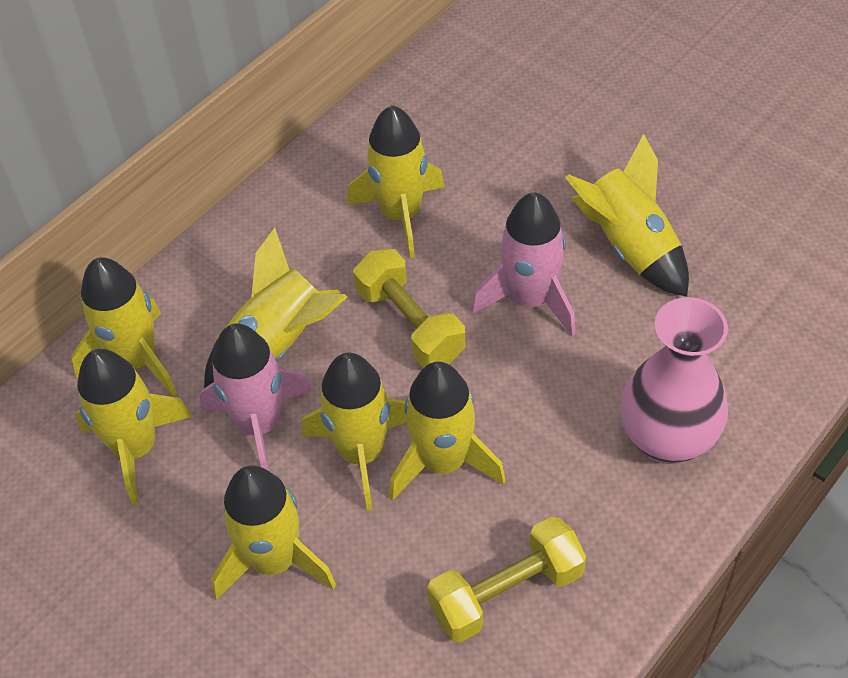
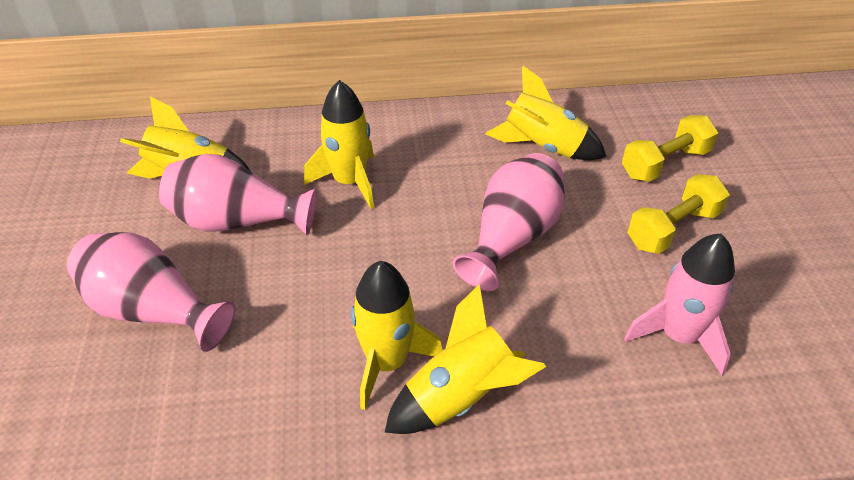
pink rocket: [199,323,312,471] [471,192,576,336] = 2 -> [624,233,735,375] = 1
pink vase: [620,297,728,464] = 1 -> [67,232,236,352] [159,154,317,235] [453,153,565,291] = 3
yellow rocket: [71,257,177,397] [76,349,193,505] [204,228,347,388] [211,465,336,600] [302,352,407,511] [347,105,445,258] [389,362,506,500] [565,134,689,297] = 8 -> [120,97,250,179] [304,80,374,209] [351,261,442,410] [385,284,546,434] [485,66,606,160] = 5

